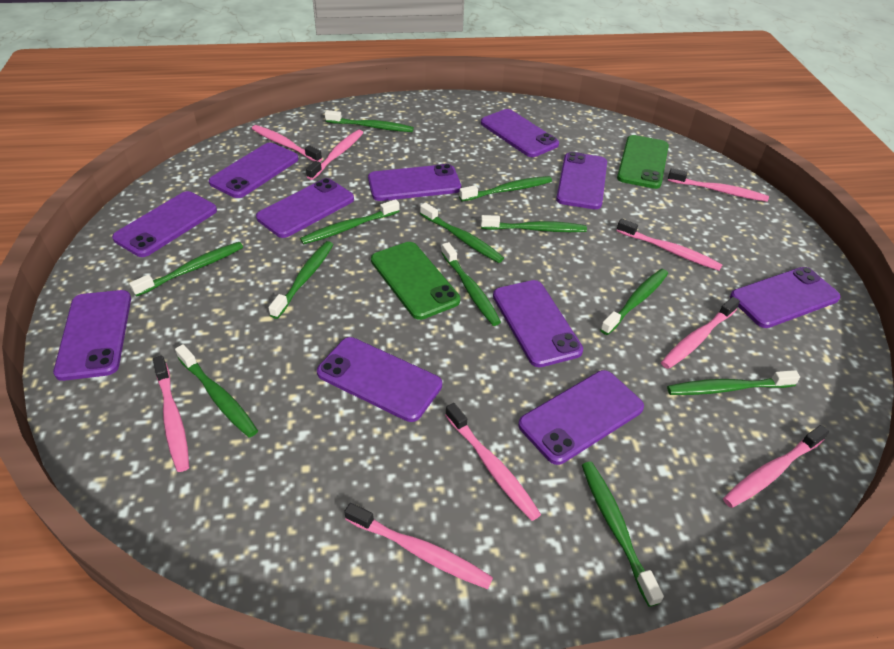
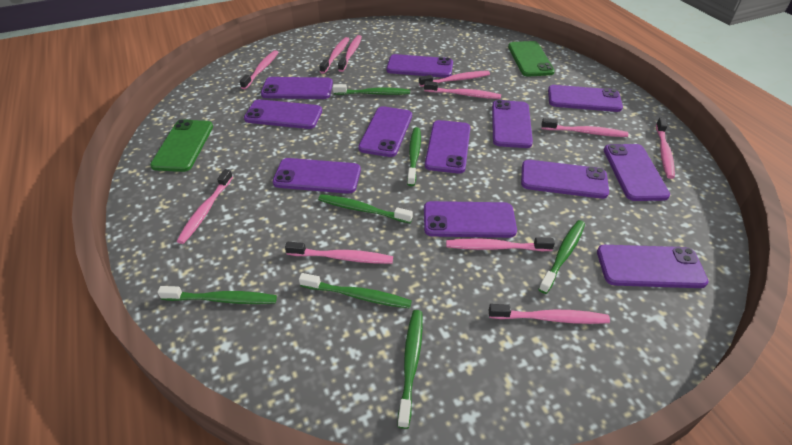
green toothbrush: [129,242,243,297] [175,344,258,438] [268,241,333,319] [300,199,400,245] [325,110,414,132] [420,203,504,263] [441,242,501,326] [459,176,552,201] [481,215,587,232] [582,462,664,607] [600,269,668,335] [667,370,800,395] = 12 -> [158,286,277,304] [299,273,412,309] [318,194,413,223] [333,84,410,95] [397,310,423,429] [407,127,421,186] [538,220,585,294] = 7
pink toothbrush: [153,356,189,472] [252,125,322,162] [306,130,363,180] [344,503,493,589] [445,403,541,521] [617,219,723,271] [661,297,740,369] [668,168,769,202] [723,425,829,508] = 9 -> [177,169,233,244] [240,50,279,89] [285,242,393,264] [319,37,349,74] [338,35,362,72] [419,71,490,87] [424,81,501,99] [446,237,555,251] [489,304,610,324] [541,118,628,137] [656,118,675,179] = 11
purple phone: [53,290,131,381] [112,191,217,257] [209,143,298,198] [256,178,354,238] [317,337,442,422] [368,164,461,201] [481,109,559,157] [493,280,583,367] [518,370,644,465] [556,152,607,209] [730,267,841,328] = 11 -> [244,99,322,129] [261,77,333,99] [273,158,361,194] [358,106,412,157] [387,54,453,78] [424,201,517,238] [425,120,471,173] [492,100,533,148] [521,160,609,199] [548,85,623,112] [597,245,709,288] [604,144,670,201] = 12

